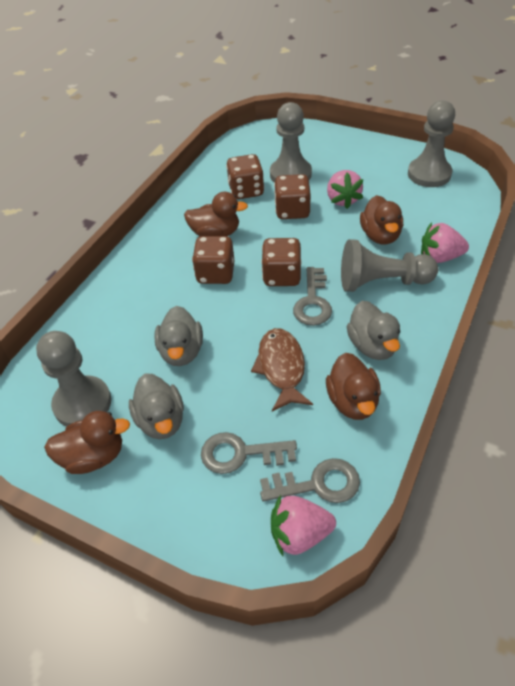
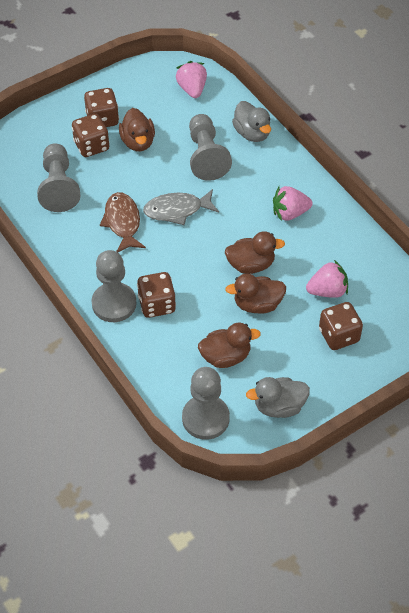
grey duck: [129,374,184,439] [154,306,203,366] [346,301,400,360] = 3 -> [232,101,271,142] [246,377,310,418] = 2
grey fish: none = 0 -> [143,189,219,225] = 1
grey key: [201,432,297,474] [260,458,360,503] [293,267,332,326] = 3 -> none = 0

